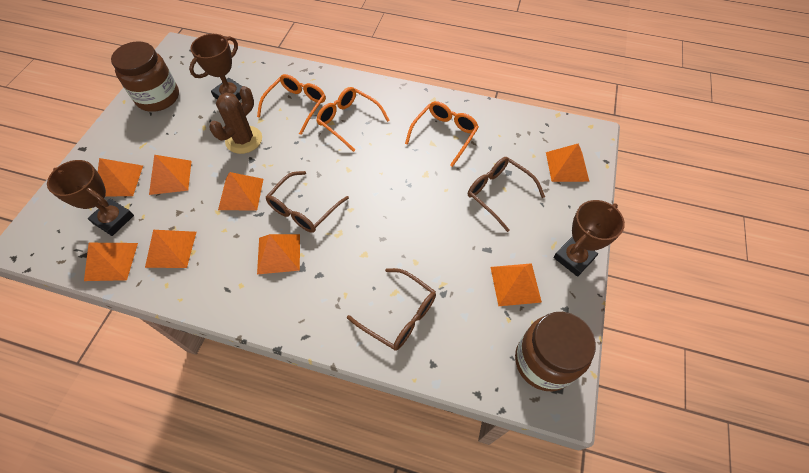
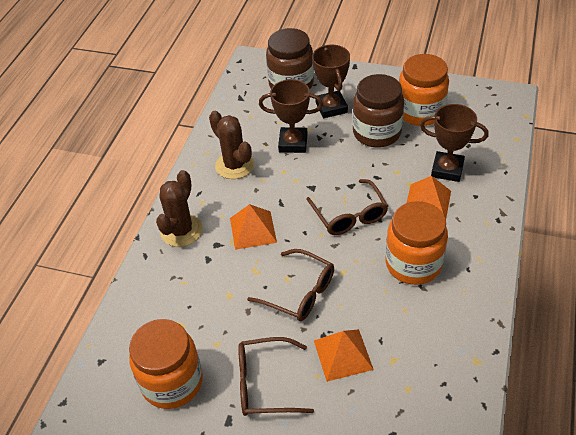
brown cactus: [209,86,262,154] = 1 -> [156,170,202,247] [209,111,254,179] = 2
orange glasses: [257,74,326,135] [316,87,390,152] [405,101,479,167] = 3 -> none = 0
orange jar: none = 0 -> [129,319,203,409] [385,201,448,285] [399,54,449,126] = 3
orange pyramid: [84,243,138,281] [98,158,143,196] [145,230,196,268] [149,155,191,195] [218,172,263,211] [257,234,300,274] [490,263,542,306] [546,144,589,182] = 8 -> [230,204,277,250] [314,329,374,382] [407,176,451,218] = 3

